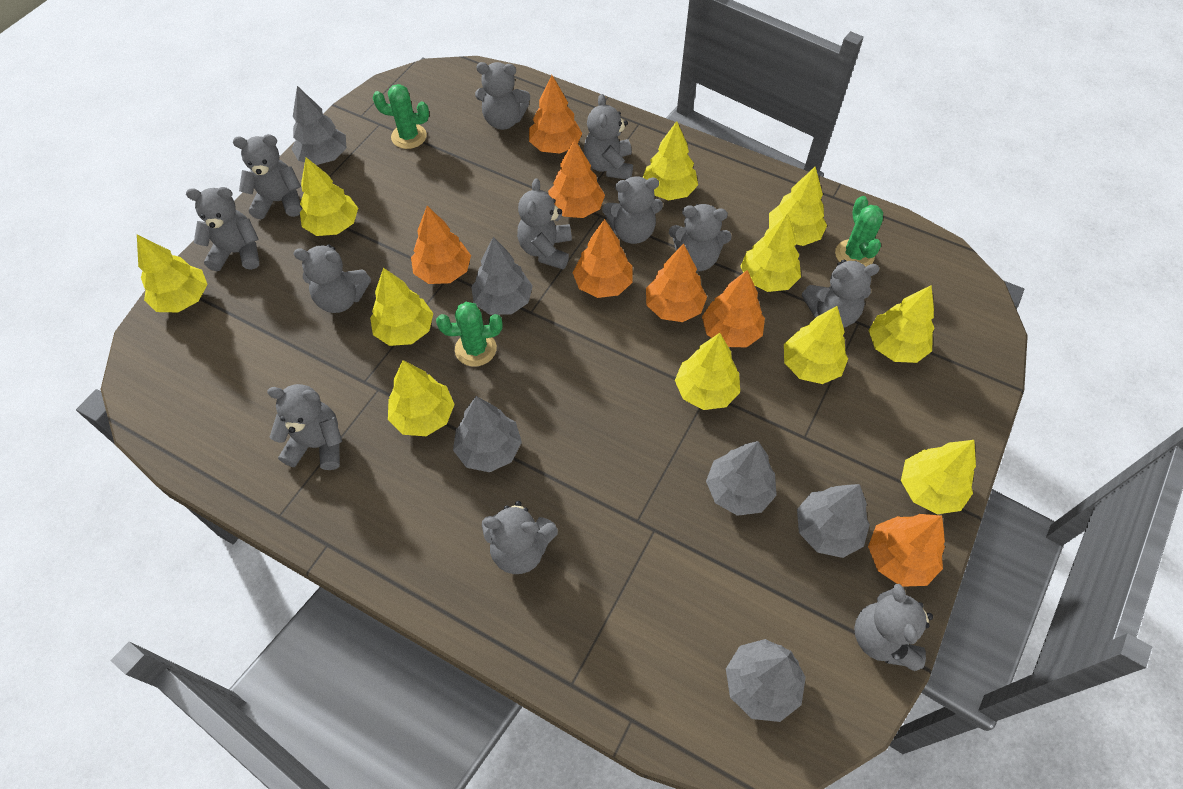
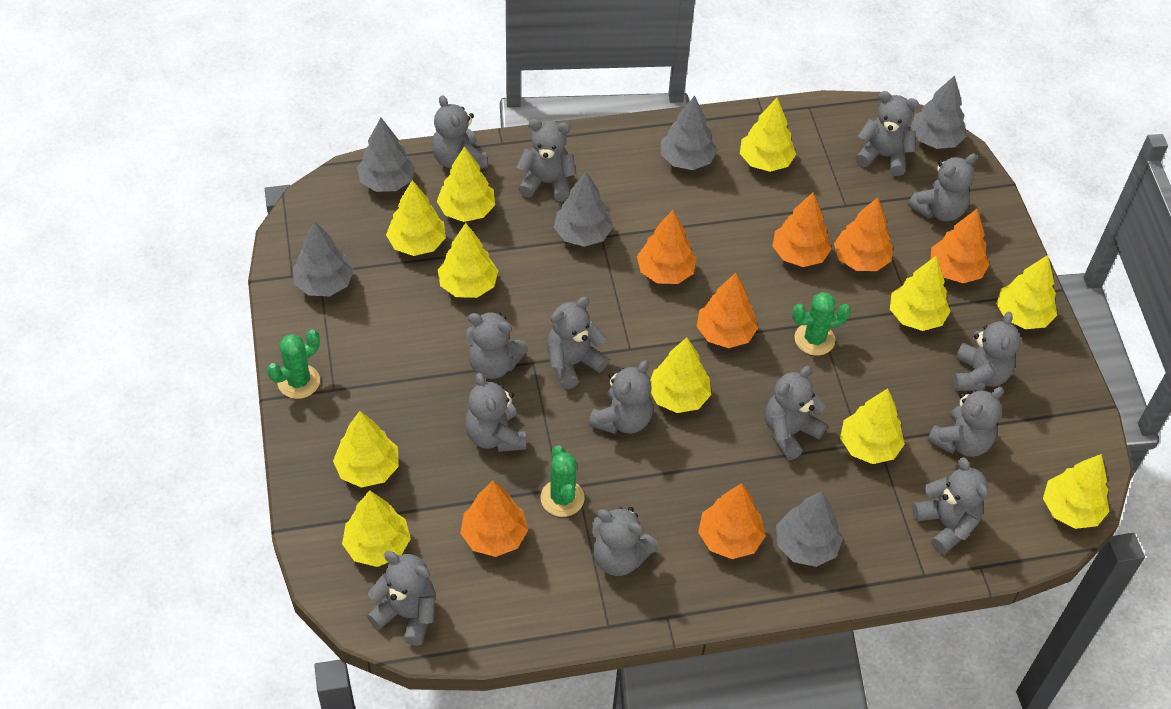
grey teddy bear: [186,187,259,271] [233,134,302,219] [267,384,342,470] [293,245,371,313] [475,62,530,130] [482,501,558,574] [517,178,572,269] [584,94,633,179] [602,176,663,244] [669,204,732,271] [802,260,880,328] [854,584,933,671] = 12 -> [367,551,435,646] [432,95,488,169] [465,312,528,379] [465,373,526,452] [517,119,577,202] [547,297,609,389] [588,360,653,434] [592,507,658,576] [765,366,827,460] [855,91,919,176] [908,154,977,221] [912,457,988,554] [927,387,1003,457] [953,312,1021,391] = 14

